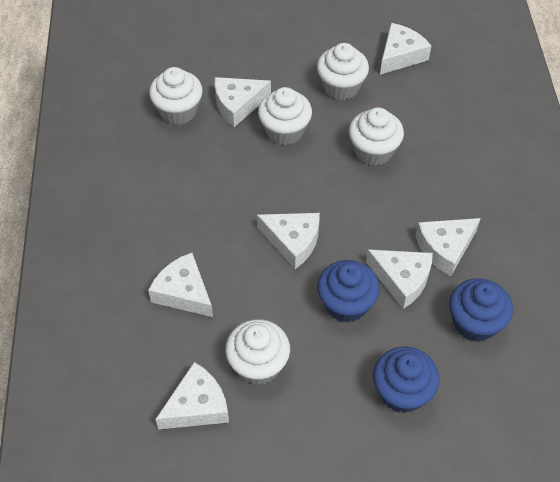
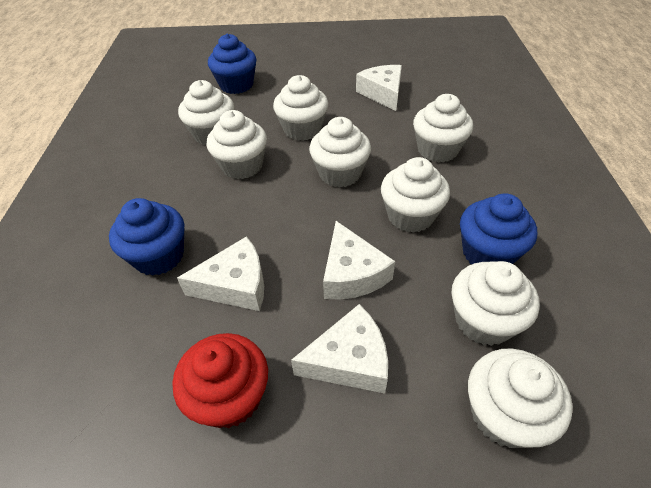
red cupcake: none = 0 -> [172,333,268,428] = 1
white cheese: [148,253,213,317] [155,362,229,429] [215,77,271,127] [257,213,320,269] [366,249,433,309] [380,23,431,75] [415,218,481,276] = 7 -> [177,236,264,311] [291,304,388,394] [323,221,395,300] [356,65,402,111] = 4
white cupcake: [149,67,203,125] [225,319,290,385] [258,87,312,145] [317,43,369,100] [349,107,404,166] = 5 -> [178,80,234,145] [207,110,267,179] [273,75,328,141] [309,117,371,187] [381,157,450,233] [413,94,473,163] [451,261,540,346] [468,348,573,448] = 8

